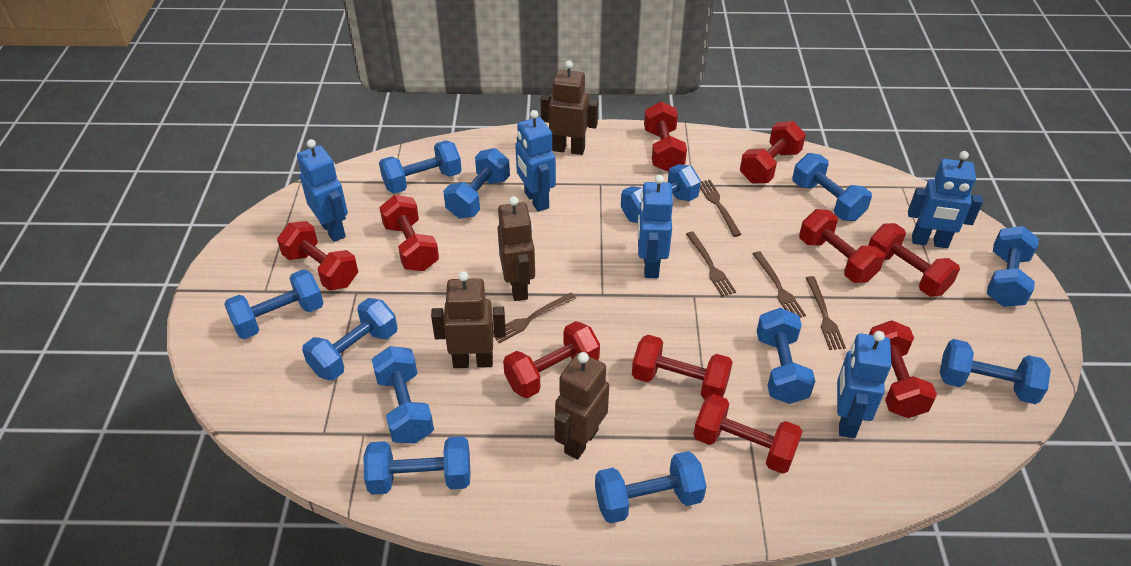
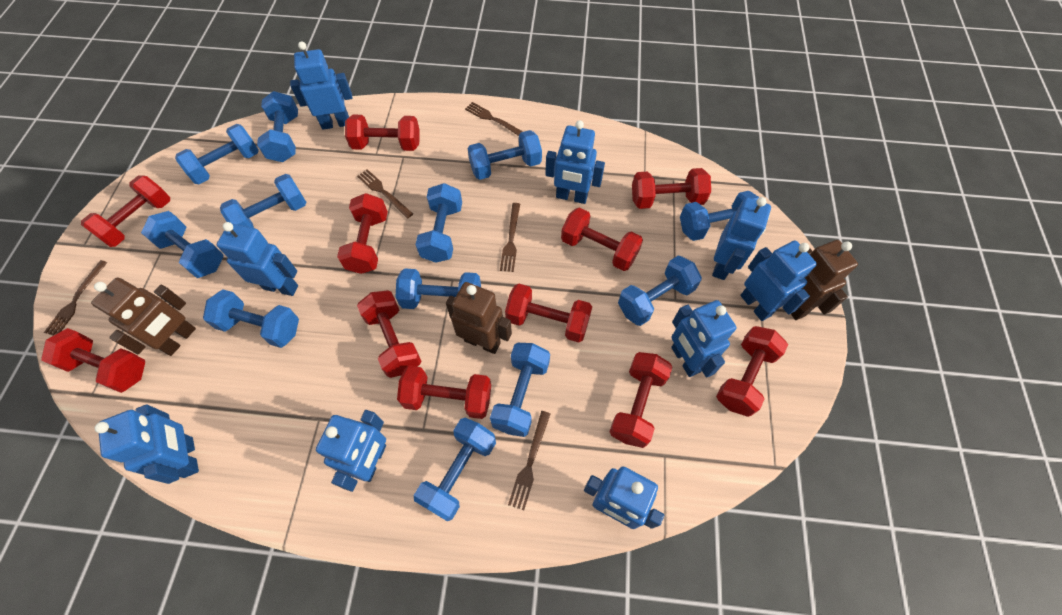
blue robot: [297,139,348,242] [515,110,556,212] [638,175,673,278] [837,331,891,438] [908,151,983,248] = 5 -> [94,404,199,484] [217,222,298,296] [290,41,352,130] [316,410,386,492] [545,120,605,204] [584,466,664,529] [671,300,736,378] [712,197,771,280] [740,240,817,321] = 9
brown robot: [431,271,506,368] [498,196,535,301] [541,60,598,155] [554,352,609,460] = 4 -> [91,278,196,356] [446,282,512,354] [791,240,858,320] = 3
red dumbbell: [277,221,358,291] [379,195,439,271] [503,321,600,398] [632,335,733,399] [644,102,687,172] [694,394,802,474] [740,121,806,184] [799,209,885,283] [868,223,960,297] [869,320,937,418] = 10 -> [41,328,145,393] [81,175,170,247] [337,193,388,274] [345,115,420,151] [357,290,421,378] [397,366,491,419] [505,284,592,343] [561,208,643,271] [609,352,672,448] [632,168,711,209] [716,326,788,417] = 11

